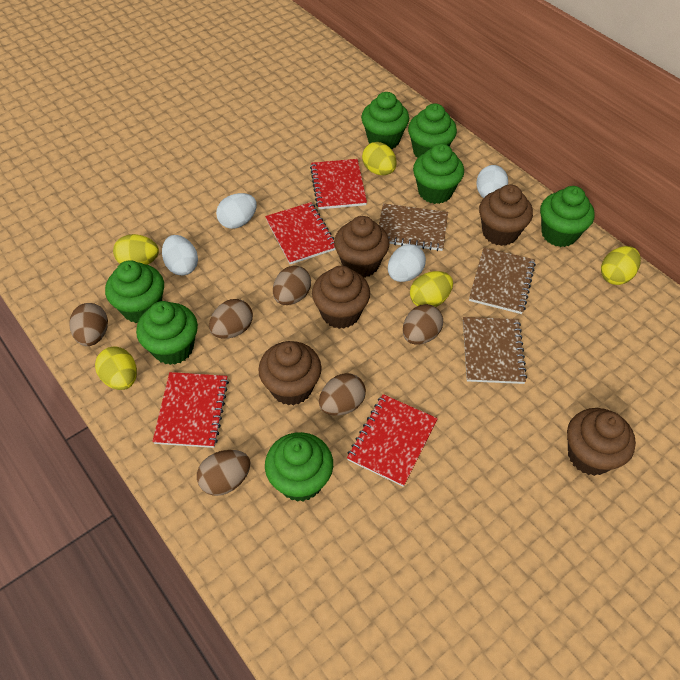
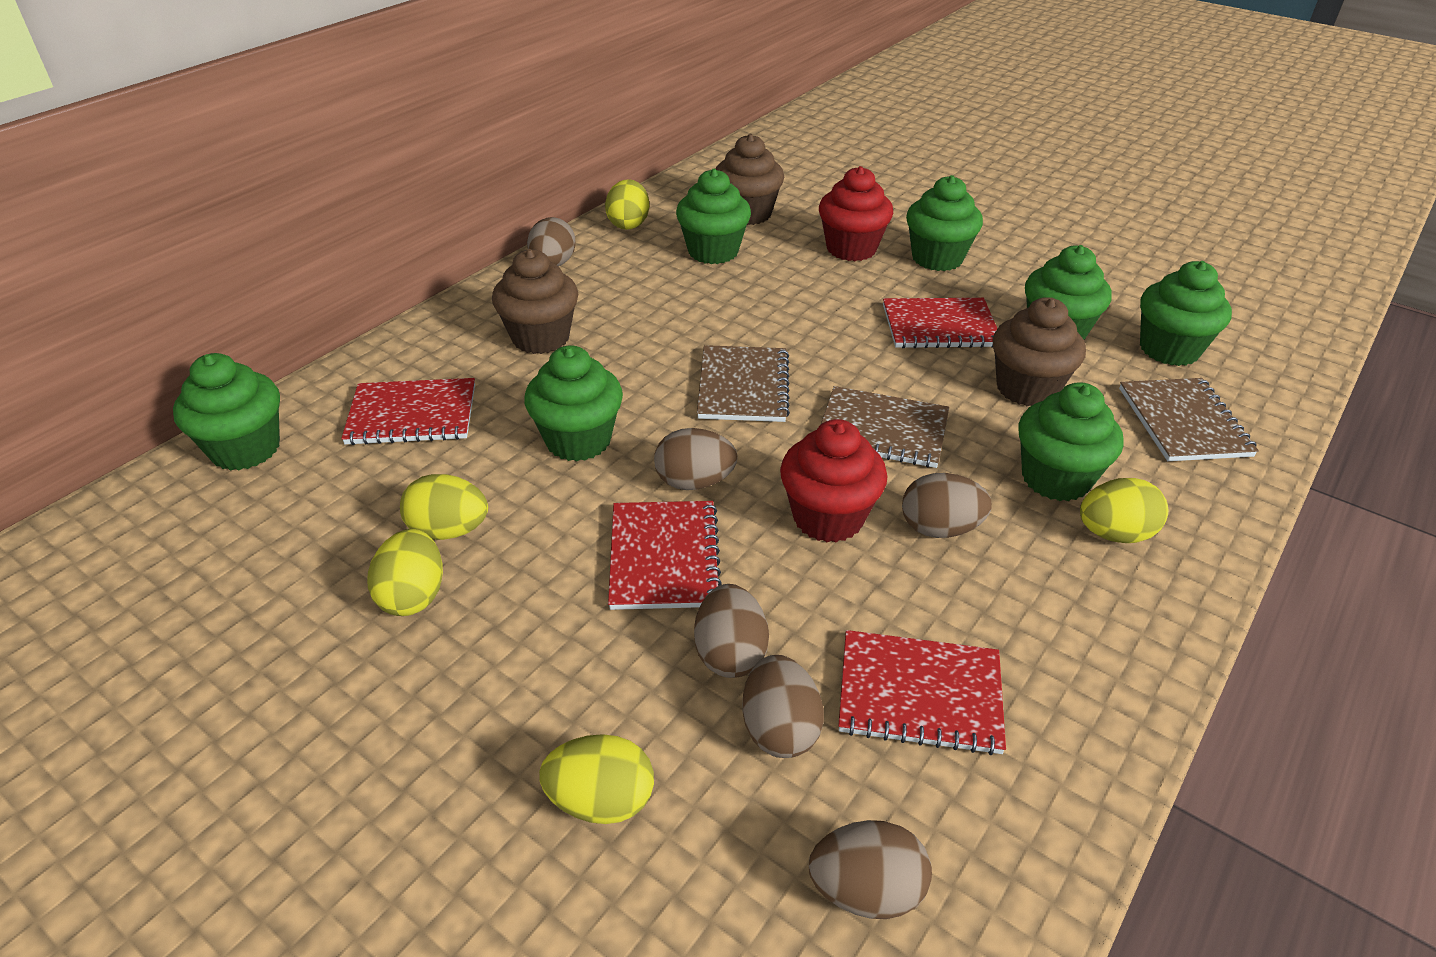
brown cupcake: [258,341,322,405] [312,266,370,329] [334,216,390,278] [479,184,533,246] [567,408,636,476] = 5 -> [492,249,578,354] [716,134,784,225] [992,297,1086,406] = 3
red cupcake: none = 0 -> [780,419,887,542] [819,166,893,261] = 2
white egg: [162,235,198,276] [216,193,257,229] [388,244,426,282] [476,165,508,198] = 4 -> none = 0

